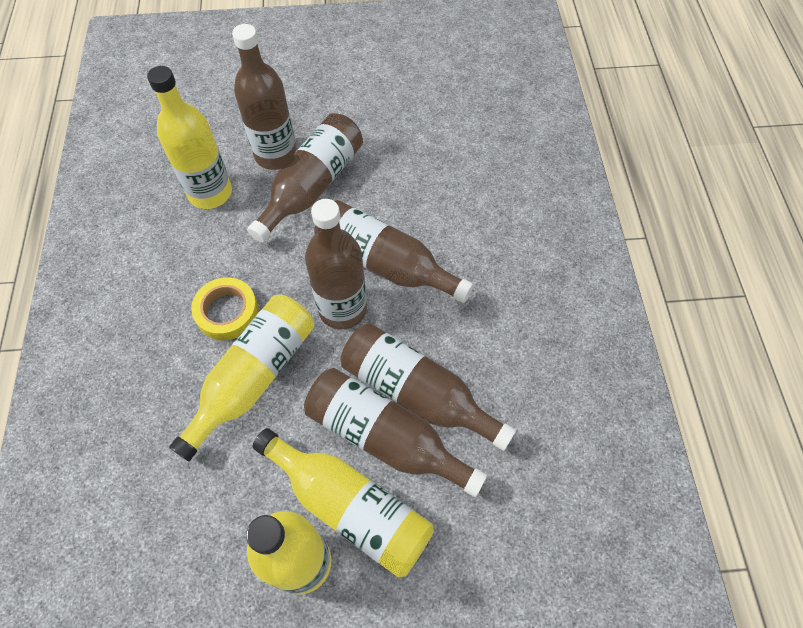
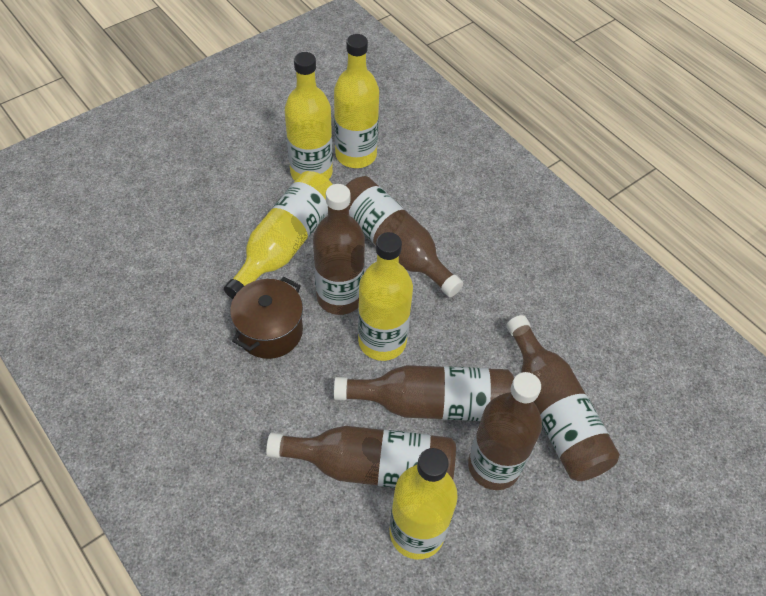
brown pot: none = 0 -> [230,277,303,359] = 1
yellow bottle: [147,66,232,209] [169,295,314,461] [246,511,331,594] [253,428,434,578] = 4 -> [224,171,333,299] [285,52,333,181] [334,34,379,168] [358,232,413,361] [390,448,458,559] = 5
yellow tape: [191,277,258,340] = 1 -> none = 0

